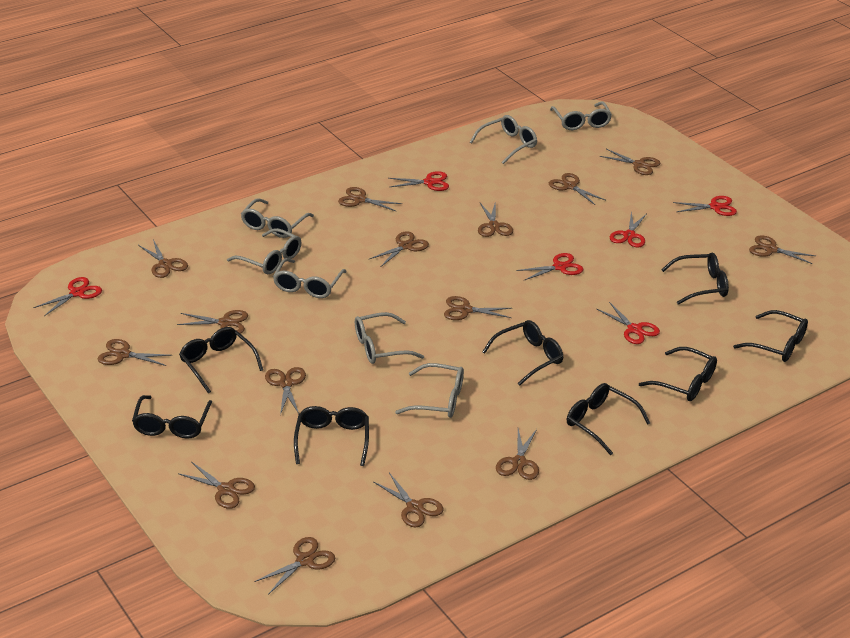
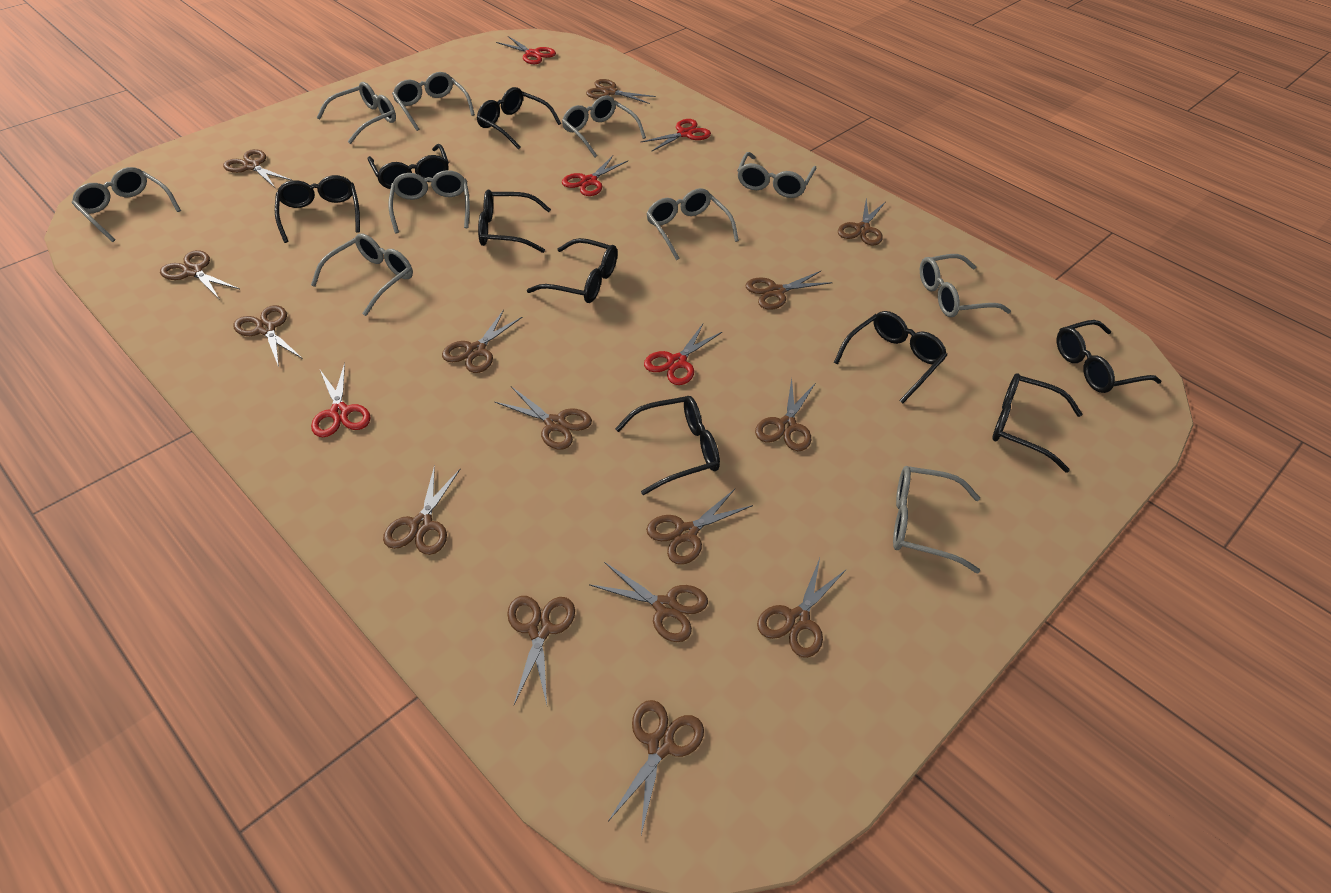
black glasses: [132,395,212,438] [179,327,263,393] [294,406,369,466] [482,320,563,386] [567,383,650,455] [639,347,717,401] [661,253,729,305] [733,310,808,362] = 8 -> [275,175,360,243] [367,144,449,189] [477,87,561,149] [478,189,551,253] [527,238,618,303] [615,396,720,495] [834,311,947,404] [992,374,1082,473] [1057,320,1161,393] = 9
grey glasses: [227,228,301,274] [241,198,314,238] [273,258,347,298] [355,312,425,364] [395,363,464,418] [470,115,537,164] [550,102,612,130] = 7 -> [72,167,181,242] [311,233,413,316] [316,82,396,144] [389,170,470,234] [392,72,475,131] [562,96,646,158] [646,188,739,260] [737,152,816,198] [893,466,980,573] [920,254,1011,317] = 10
red scissors: [33,277,102,316] [389,171,449,191] [516,253,583,280] [597,302,660,344] [610,212,646,248] [673,196,737,216] = 6 -> [311,363,371,437] [496,36,556,64] [562,156,628,196] [641,119,711,152] [644,324,723,385] = 5

